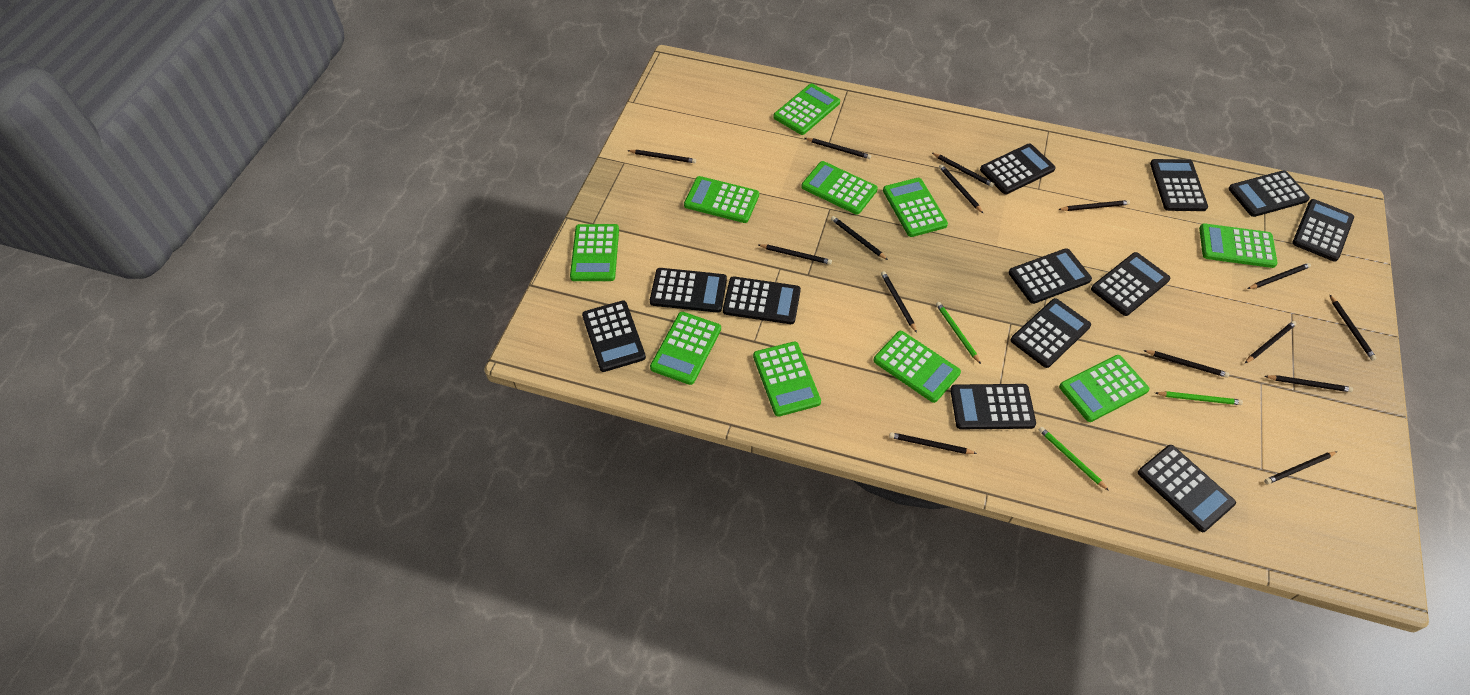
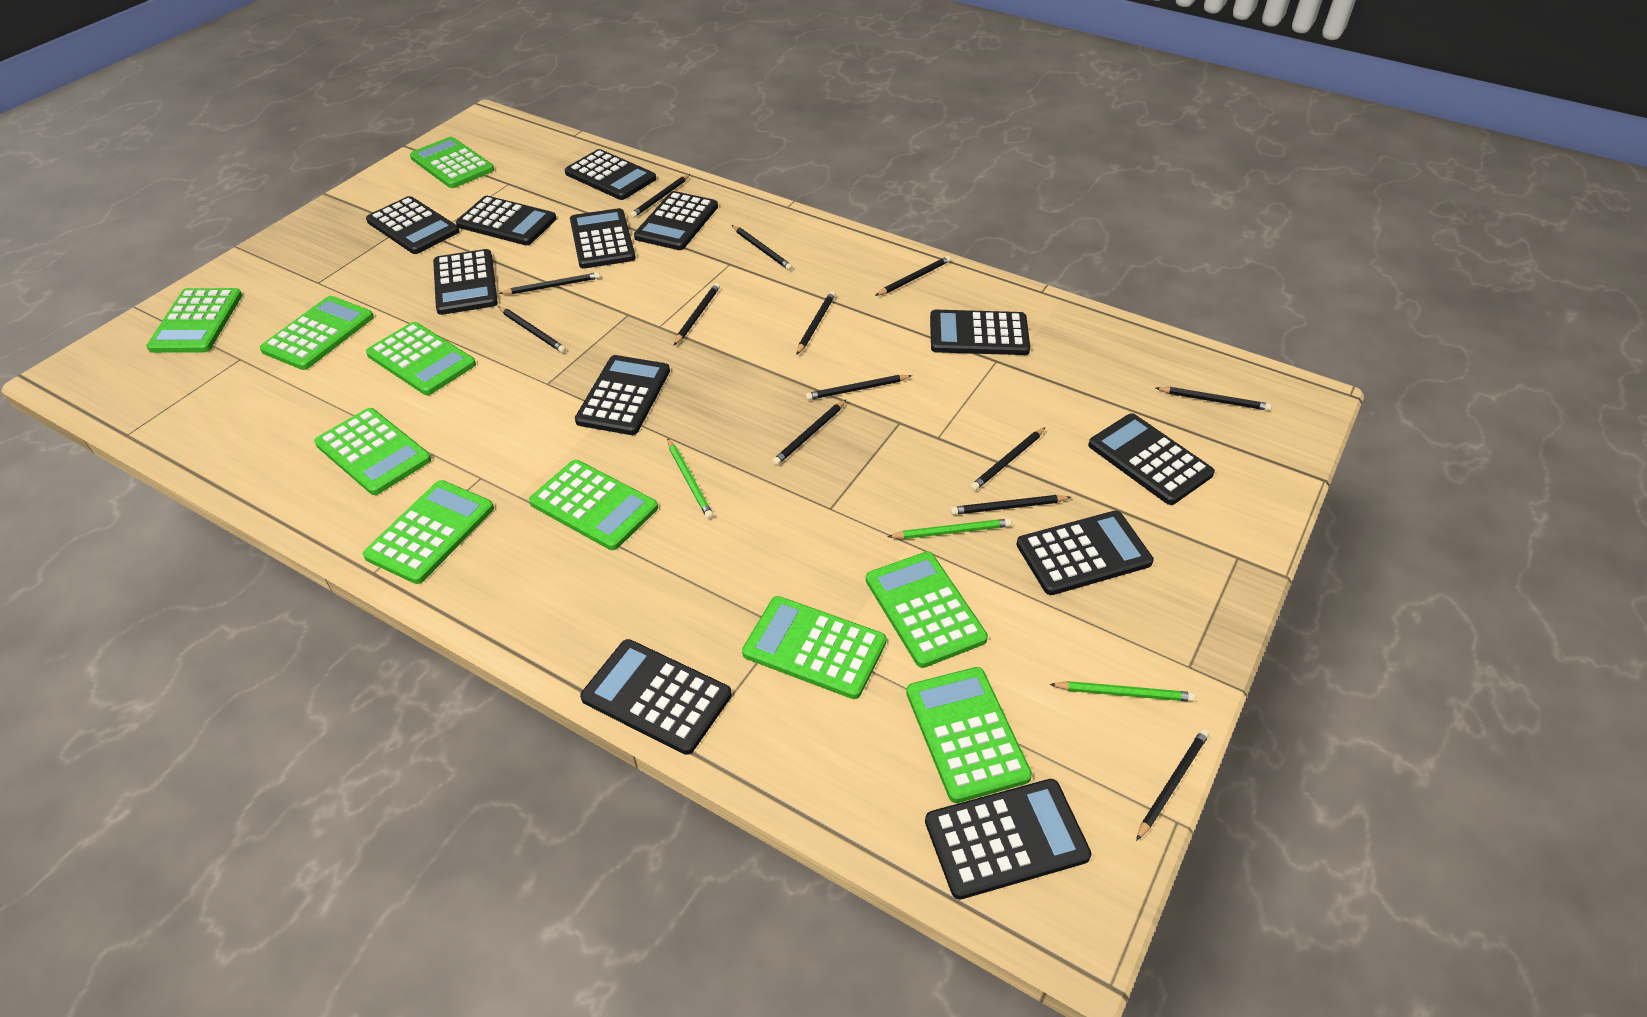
black pencil: [627,150,696,163] [759,244,832,265] [805,138,871,159] [831,216,888,260] [881,271,917,333] [889,432,977,454] [932,153,994,187] [939,164,983,213] [1058,200,1130,211] [1143,350,1229,378] [1245,321,1297,363] [1248,263,1311,289] [1264,451,1337,484] [1265,375,1353,392] [1329,294,1377,361] = 15 -> [498,272,600,294] [498,306,566,353] [630,174,690,218] [674,283,720,345] [732,225,793,270] [772,400,846,466] [797,291,835,354] [806,375,912,400] [875,256,951,296] [951,495,1071,515] [971,427,1046,491] [1136,729,1209,841] [1156,387,1272,411] = 13

